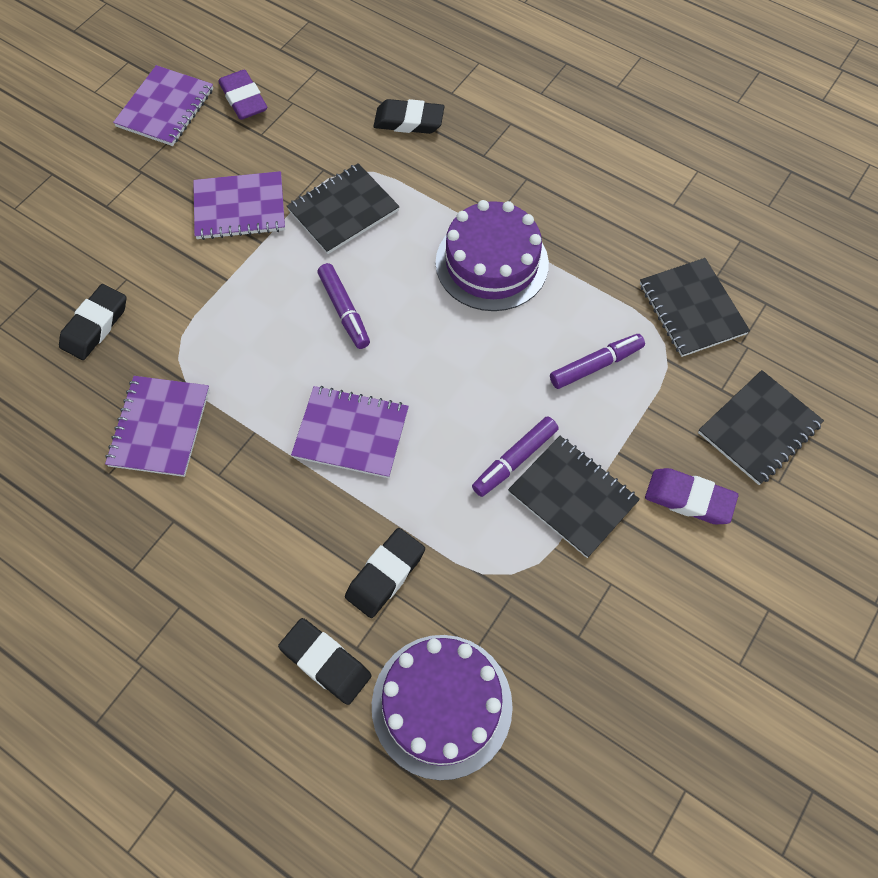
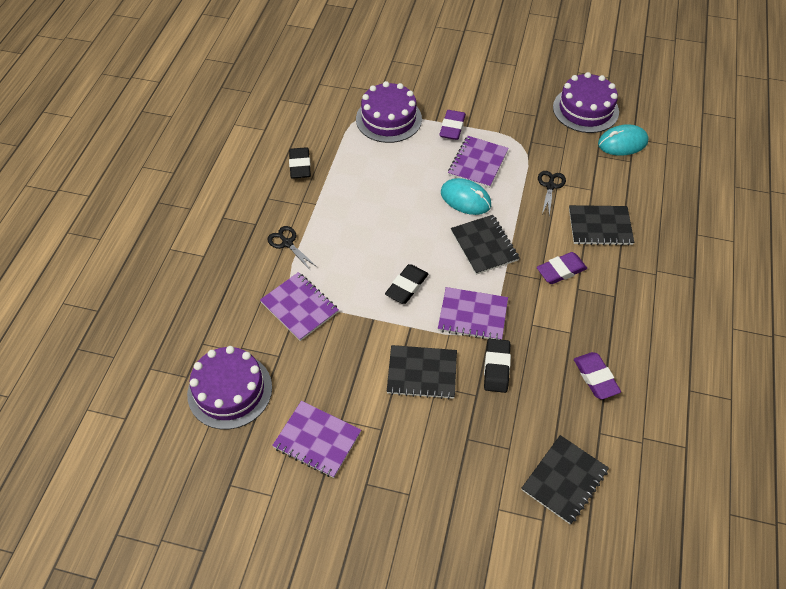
black eraser: [59,284,126,360] [278,618,371,705] [345,528,425,618] [374,99,444,134] = 4 -> [289,147,311,179] [385,264,428,304] [484,339,511,393] = 3
black scissors: none = 0 -> [267,226,317,271] [538,171,566,216] = 2
purple cake: [372,635,513,780] [436,200,549,311] = 2 -> [187,346,272,429] [356,81,422,143] [553,72,619,133] = 3
purple eraser: [218,69,267,120] [645,468,738,524] = 2 -> [439,110,466,140] [537,252,587,284] [574,352,621,399] = 3
purple marker: [317,263,370,349] [472,417,558,497] [550,334,645,389] = 3 -> none = 0
turquoise mouse: none = 0 -> [441,178,491,215] [598,124,649,156] = 2

